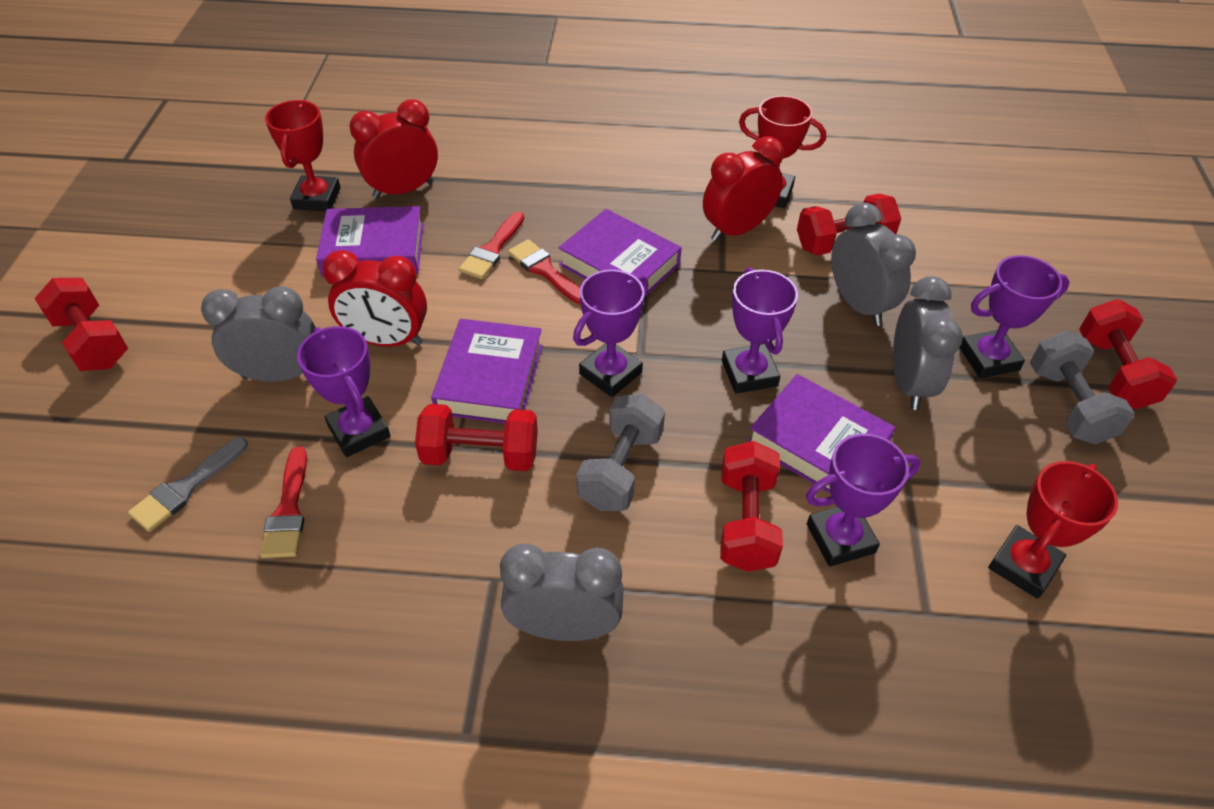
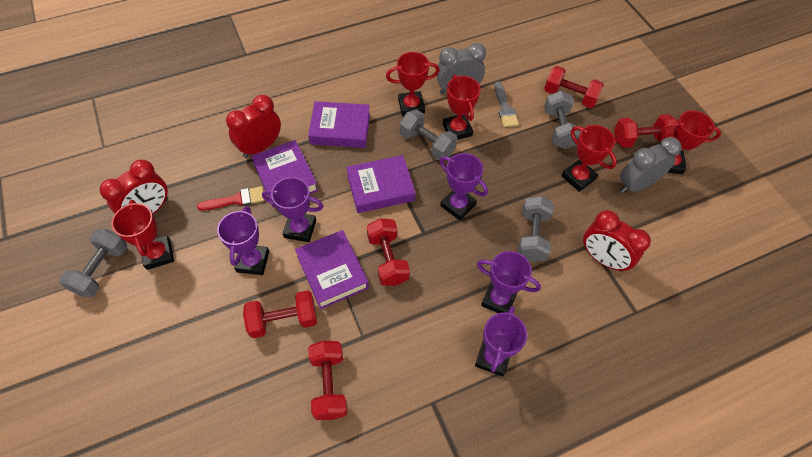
grey clock: [201,286,316,382] [500,543,624,641] [831,203,916,326] [893,276,963,410] = 4 -> [436,43,486,94] [620,137,682,193] = 2
grey dumbbell: [576,394,665,511] [1030,331,1135,444] = 2 -> [59,229,127,298] [400,110,457,161] [518,196,554,262] [544,91,581,149] = 4
red brush: [260,446,307,558] [459,211,524,279] [508,239,581,304] = 3 -> [197,186,265,211] = 1
red trophy: [265,100,341,211] [739,96,826,208] [988,461,1118,599] = 3 -> [112,200,174,270] [386,52,439,116] [443,75,481,140] [561,125,617,192] [661,110,721,174] = 5

